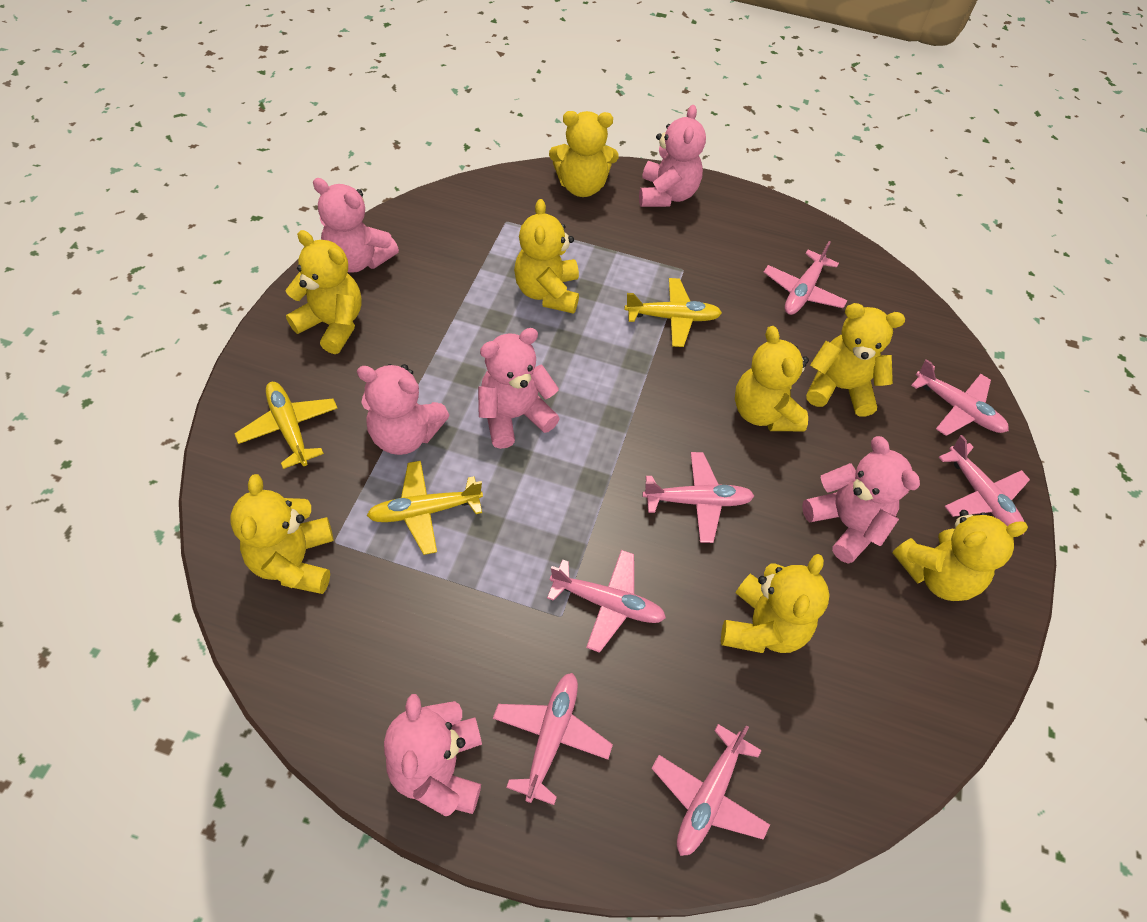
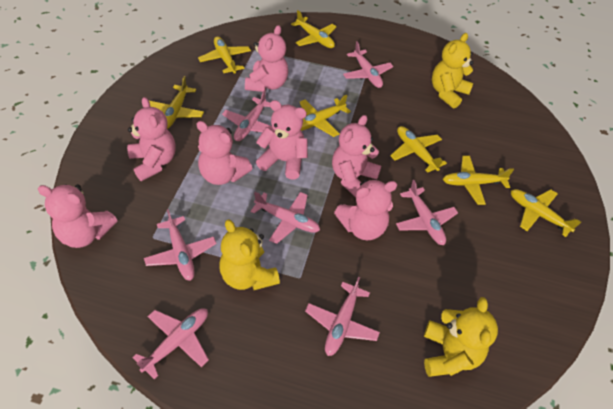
pink teddy bear: [313,178,399,273] [357,364,450,455] [384,694,482,816] [478,328,560,449] [639,105,706,207] [802,436,920,564] = 6 -> [38,184,117,248] [127,97,176,181] [196,121,253,185] [245,25,288,92] [256,100,308,180] [332,115,381,197] [334,179,397,240] = 7
yellow plane: [234,382,337,469] [367,461,483,555] [624,278,722,347] = 3 -> [149,76,204,129] [198,36,251,74] [291,10,337,48] [299,94,351,137] [390,126,447,173] [443,156,514,205] [511,189,581,237] = 7
yellow teddy bear: [230,474,334,594] [286,230,362,354] [514,199,579,314] [549,111,619,197] [721,554,829,653] [735,326,809,431] [806,303,905,416] [892,510,1028,601] = 8 -> [219,219,280,290] [424,297,498,377] [432,33,473,108] = 3

